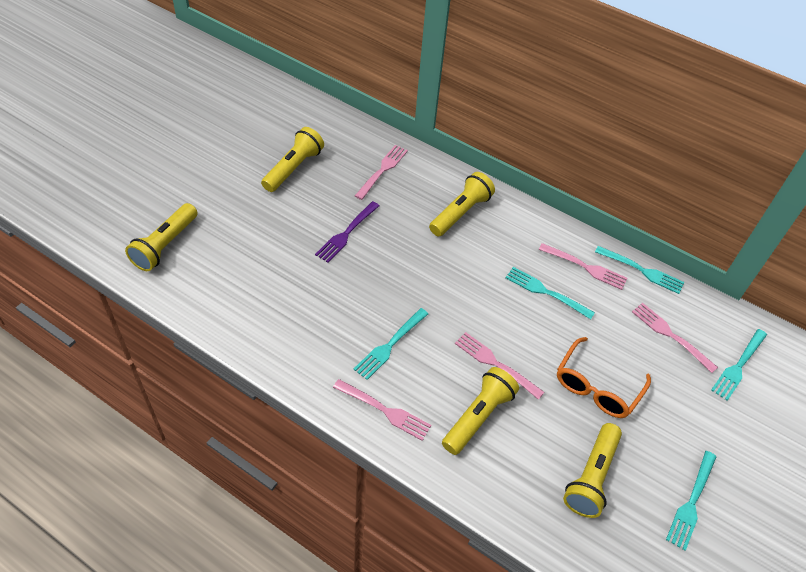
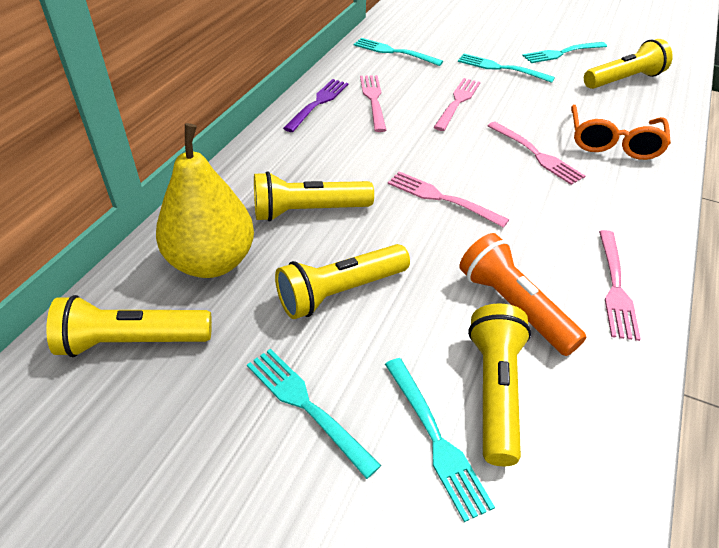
orange flashlight: none = 0 -> [459,233,587,356] = 1
yellow pear: none = 0 -> [156,123,254,278] = 1

